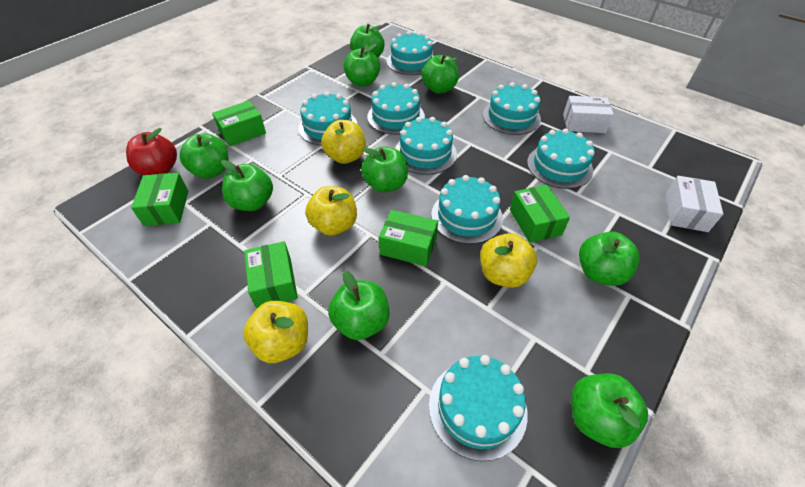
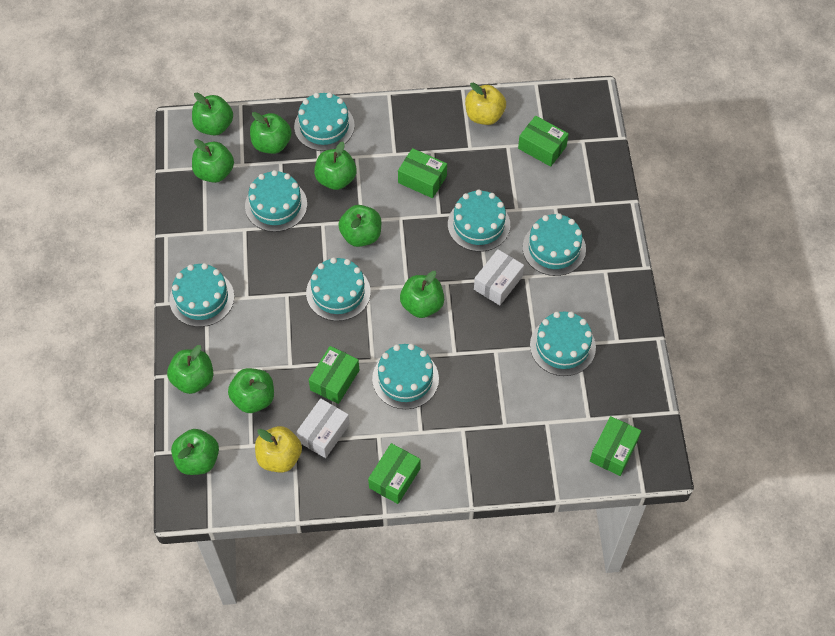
red apple: [126,128,177,175] = 1 -> none = 0
yellow apple: [243,301,308,363] [305,186,357,236] [321,120,366,164] [480,233,537,288] = 4 -> [255,426,302,473] [465,83,506,125] = 2

